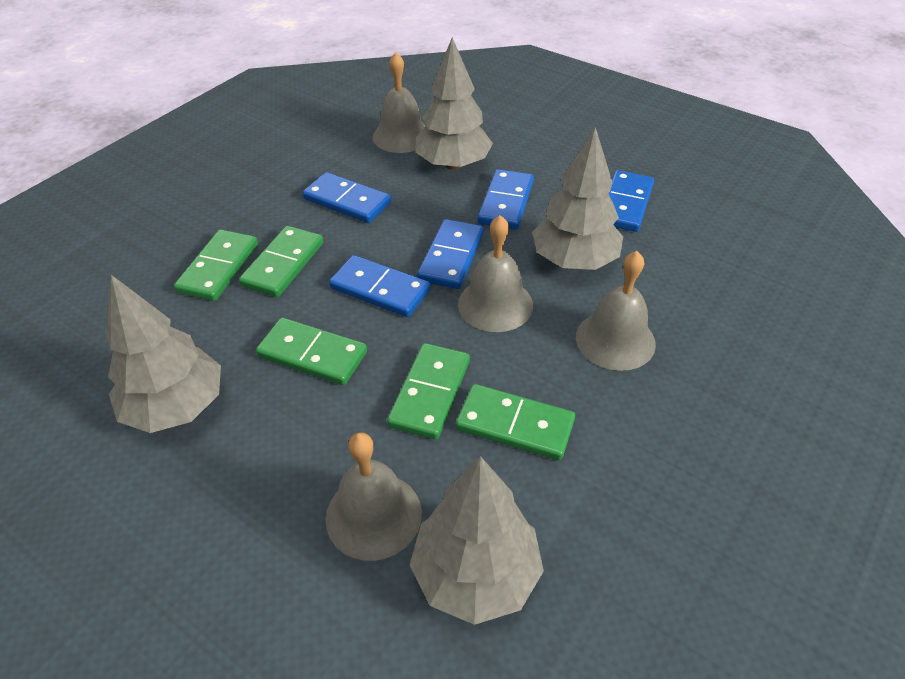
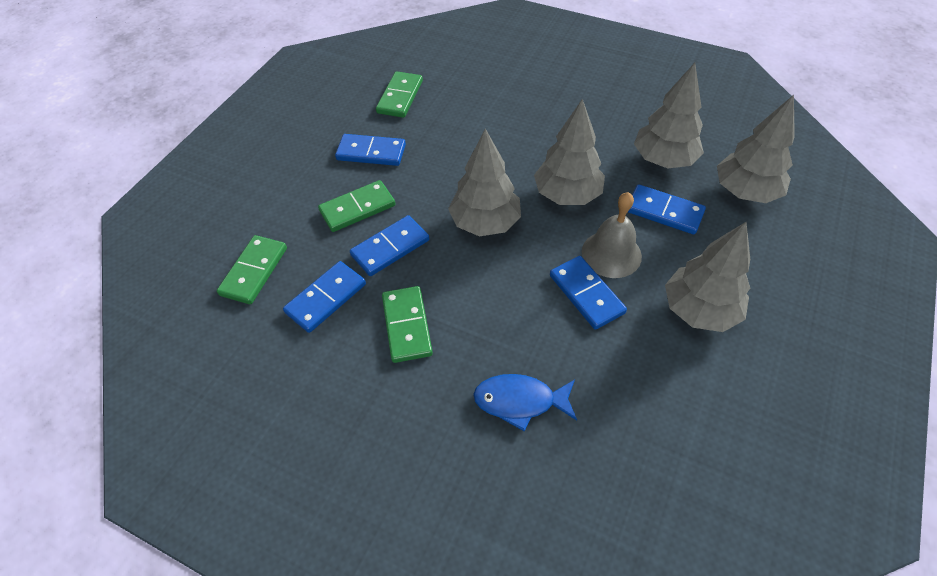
blue fish: none = 0 -> [473,374,577,432] = 1
green domino: [174,229,258,301] [239,226,323,297] [256,318,367,385] [387,343,470,440] [456,384,575,460] = 5 -> [217,235,287,304] [318,180,395,232] [376,71,423,118] [382,286,433,363] = 4
grey bell: [326,432,422,561] [373,52,426,153] [458,215,533,332] [576,251,656,371] = 4 -> [582,192,642,278] = 1
grey tree: [106,275,221,433] [410,456,544,625] [415,37,493,170] [532,127,623,270] = 4 -> [448,129,521,237] [534,99,605,205] [634,63,704,169] [665,222,750,332] [717,95,795,203] = 5

